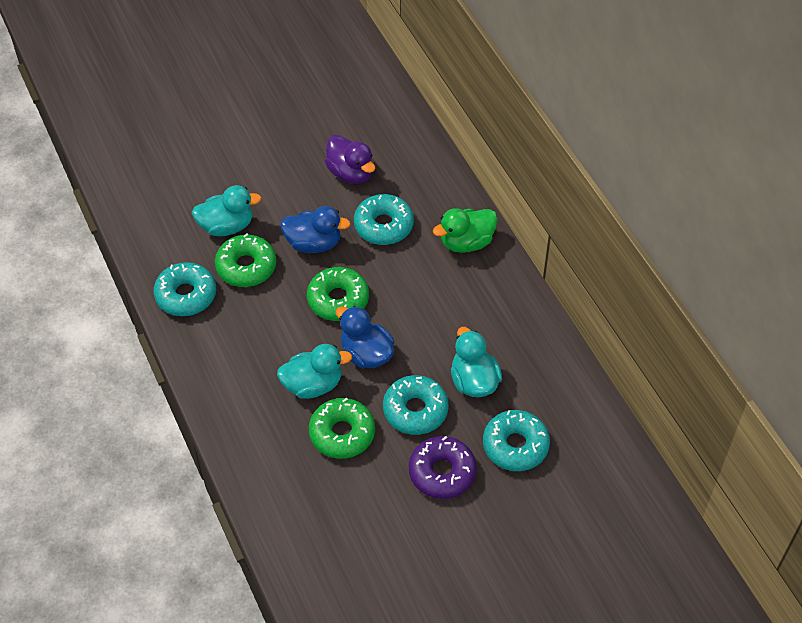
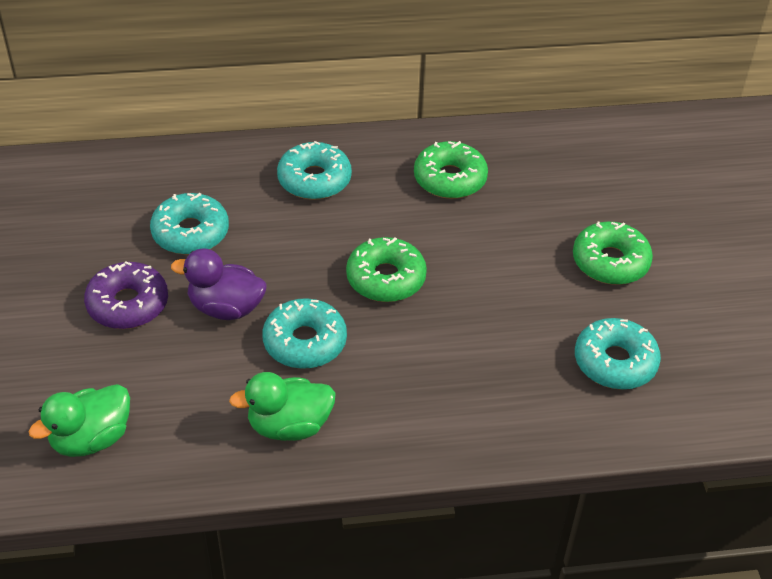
blue duck: [280,206,351,253] [336,306,394,368] = 2 -> none = 0
green duck: [433,208,498,253] = 1 -> [29,384,130,457] [229,372,336,441] = 2
turquoise duck: [192,185,262,237] [277,344,352,399] [451,327,502,397] = 3 -> none = 0

